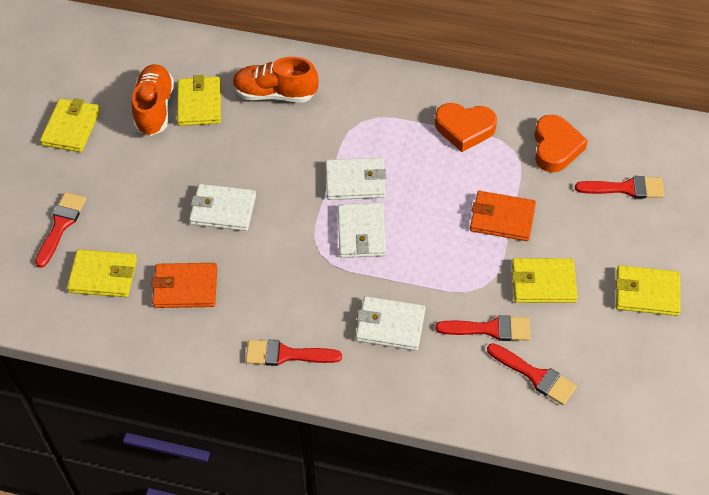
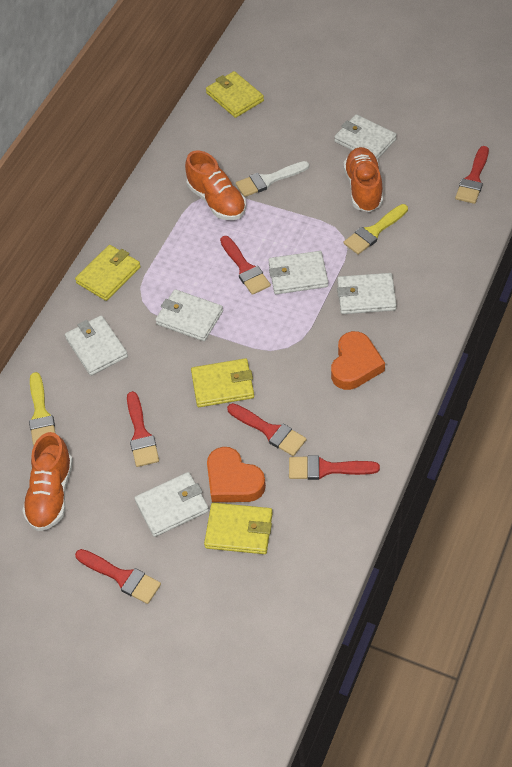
orange shoe: [132,64,174,136] [232,57,319,102] = 2 -> [22,432,73,531] [185,150,246,220] [343,147,383,212] = 3
orange wallet: [151,263,217,308] [470,191,536,241] = 2 -> none = 0
red brush: [35,192,86,268] [246,340,342,366] [436,315,531,341] [487,343,577,405] [575,176,665,199] = 5 -> [75,549,161,604] [127,391,159,467] [220,236,271,295] [227,403,307,456] [289,455,380,480] [455,146,489,204] = 6
white brush: none = 0 -> [236,161,309,197] = 1
white wallet: [189,184,256,231] [326,158,386,200] [338,202,386,258] [356,296,425,351] = 4 -> [65,315,128,376] [135,472,209,537] [155,289,223,341] [268,251,328,294] [334,114,397,159] [337,273,397,314] = 6
yellow brush: none = 0 -> [29,372,55,446] [344,204,408,255] = 2
yellow wallet: [40,98,100,152] [67,249,137,297] [177,75,221,126] [512,258,578,303] [616,265,681,316] = 5 -> [75,245,141,301] [191,358,254,407] [204,503,273,554] [206,71,264,118] = 4

